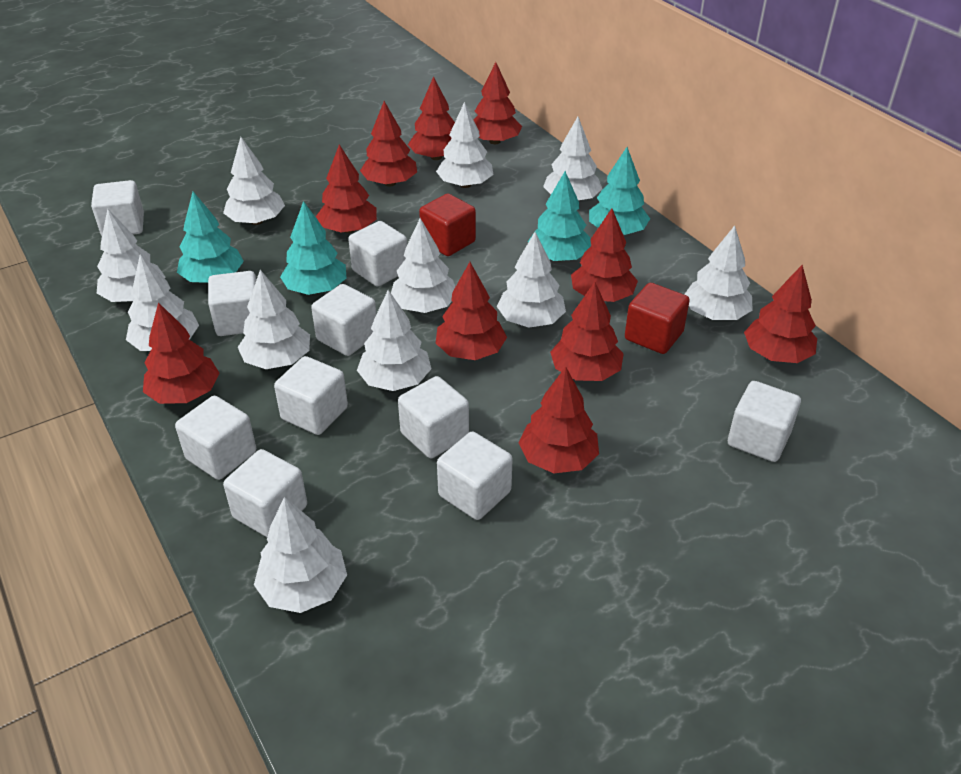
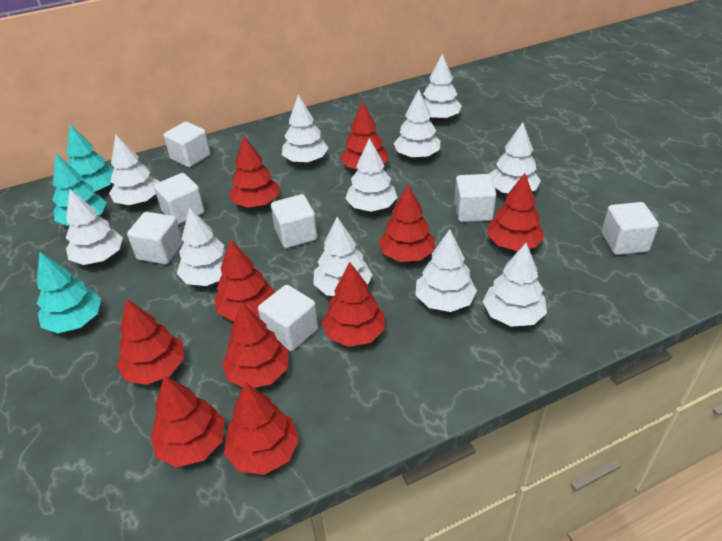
red cube: [419,194,476,256] [625,283,690,354] = 2 -> none = 0
turquoise tree: [177,192,244,283] [280,201,346,295] [528,171,591,261] [589,147,650,235] = 4 -> [37,251,101,333] [52,153,107,226] [67,124,114,193] = 3
white cube: [91,180,144,236] [175,396,256,480] [208,271,256,336] [223,449,307,537] [274,356,348,435] [311,284,376,356] [348,221,407,287] [398,376,469,458] [437,432,513,520] [728,381,801,462] = 10 -> [127,212,183,265] [154,173,205,225] [164,122,211,168] [258,285,319,352] [271,194,317,248] [454,174,496,222] [601,202,659,255] = 7

